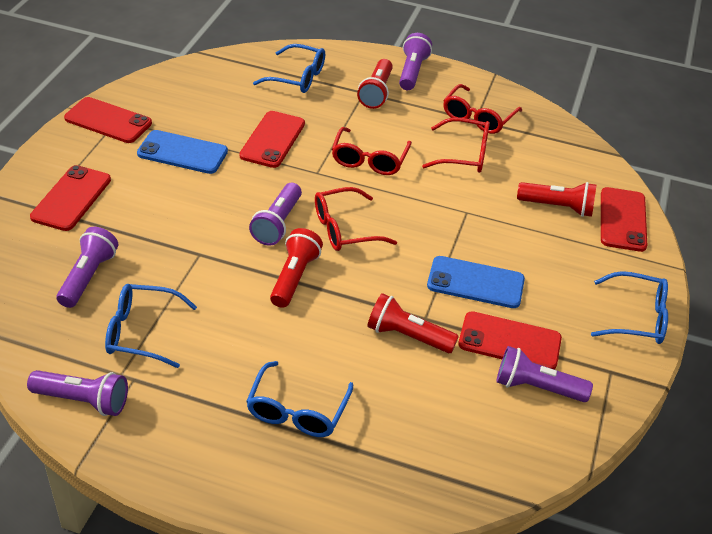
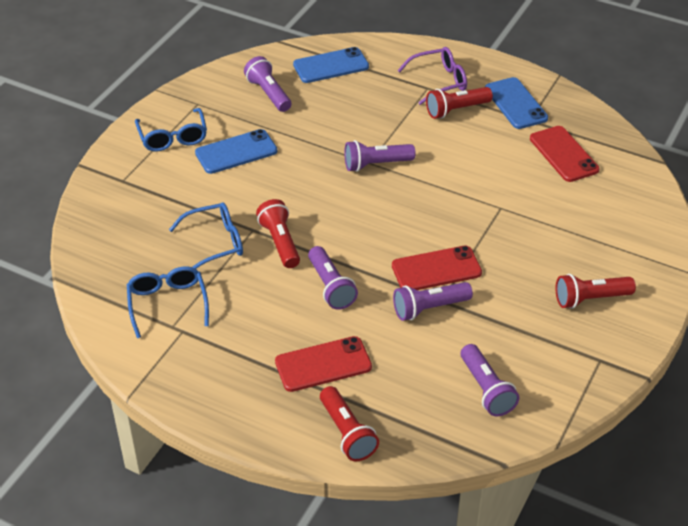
blue glasses: [105,284,197,368] [246,361,353,437] [253,44,325,93] [591,271,668,344] = 4 -> [127,266,209,338] [135,108,207,152] [169,202,243,269] = 3
blue phone: [137,130,228,174] [427,256,525,308] = 2 -> [195,129,277,174] [293,47,369,83] [485,77,548,129] = 3
purple glasses: none = 0 -> [397,47,467,105] = 1
red glasses: [315,187,397,251] [332,127,412,175] [422,118,490,173] [443,84,522,134] = 4 -> none = 0
red phone: [30,165,111,231] [64,97,152,143] [239,111,305,168] [458,311,562,369] [601,187,647,252] = 5 -> [275,336,372,392] [392,246,482,290] [530,126,600,182] = 3

